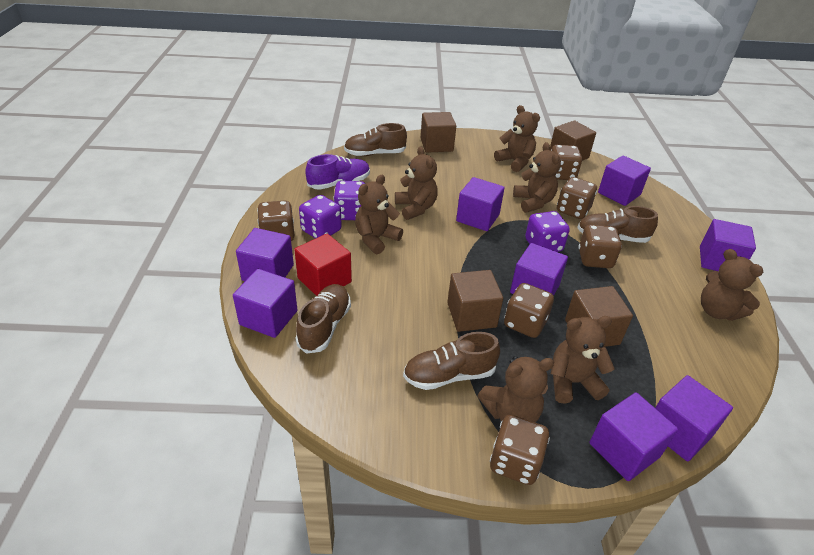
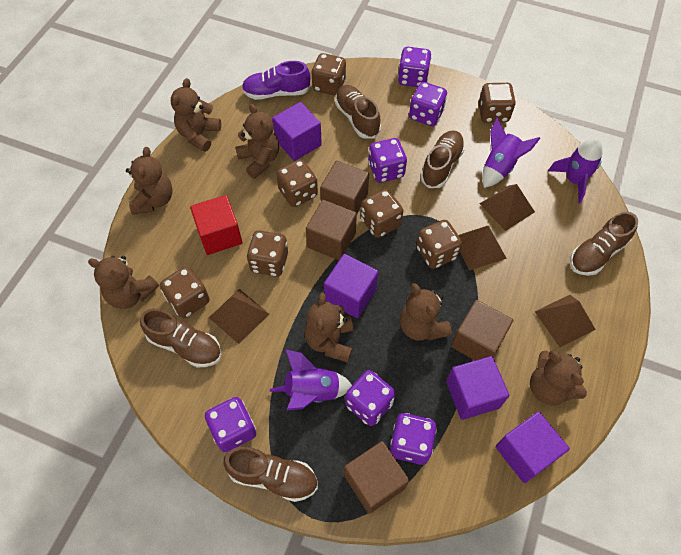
brown dice: [257,201,295,241] [490,415,550,485] [504,283,554,338] [551,145,582,180] [557,177,597,219] [578,225,622,268] = 6 -> [160,266,210,318] [246,230,288,277] [276,159,318,207] [311,53,346,96] [361,189,404,238] [417,220,462,269] [478,83,516,123] = 7
brown pyramid: none = 0 -> [209,289,269,344] [459,226,507,270] [479,184,535,231] [535,295,596,347] = 4
brown shoe: [296,284,351,354] [344,123,407,156] [403,332,500,390] [577,206,658,243] = 4 -> [140,309,221,367] [223,447,318,502] [335,85,381,139] [420,130,465,188] [570,212,638,276] = 5
purple cube: [233,269,297,338] [236,228,294,281] [456,177,505,231] [510,243,568,296] [589,392,678,481] [598,156,651,206] [655,375,733,462] [700,219,756,271] = 8 -> [272,102,322,161] [324,254,378,318] [446,356,509,420] [496,412,570,483] = 4
purple dice: [299,195,342,239] [334,181,365,220] [525,211,570,252] = 3 -> [205,397,256,452] [345,370,396,426] [368,138,407,183] [390,413,437,465] [398,47,432,87] [409,82,447,126] = 6
purple rocket: none = 0 -> [270,349,352,410] [482,118,540,188] [548,138,603,203] = 3

